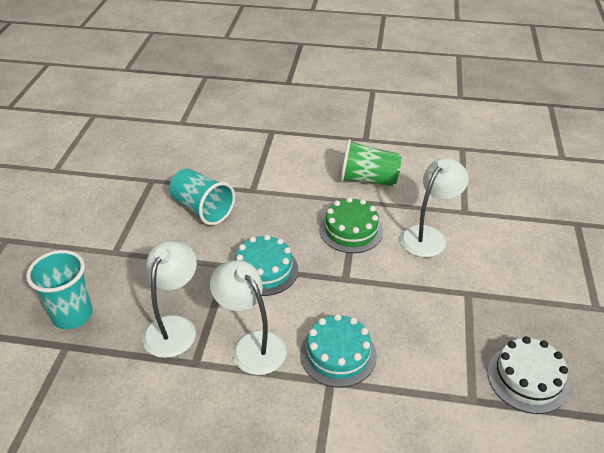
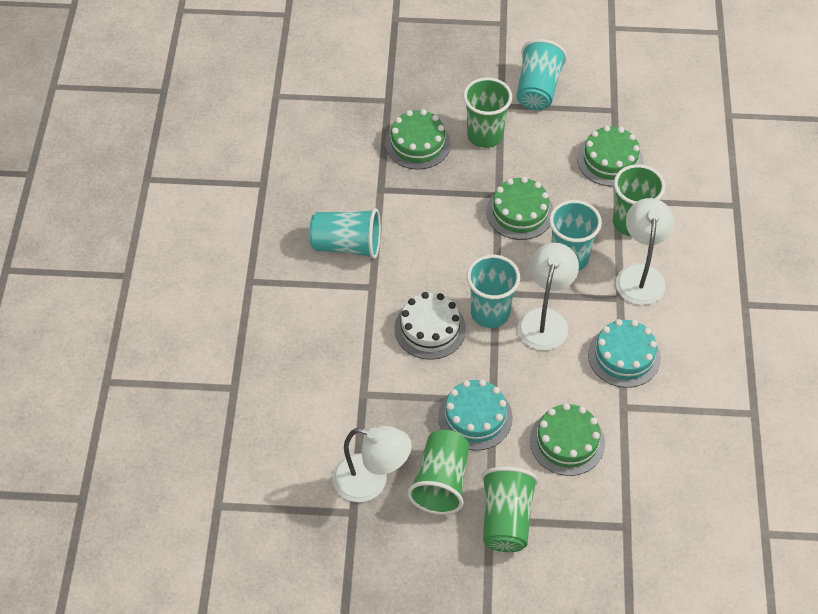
green cake: [320,197,383,253] = 1 -> [385,109,451,170] [486,177,553,240] [530,403,605,476] [577,125,644,187] = 4
green cup: [340,139,402,186] = 1 -> [407,430,469,515] [463,77,512,148] [482,467,538,552] [613,164,665,236] = 4
turquoise cup: [26,250,93,329] [169,168,235,225] = 2 -> [309,208,381,259] [467,255,520,328] [517,39,567,110] [549,200,602,271] = 4

